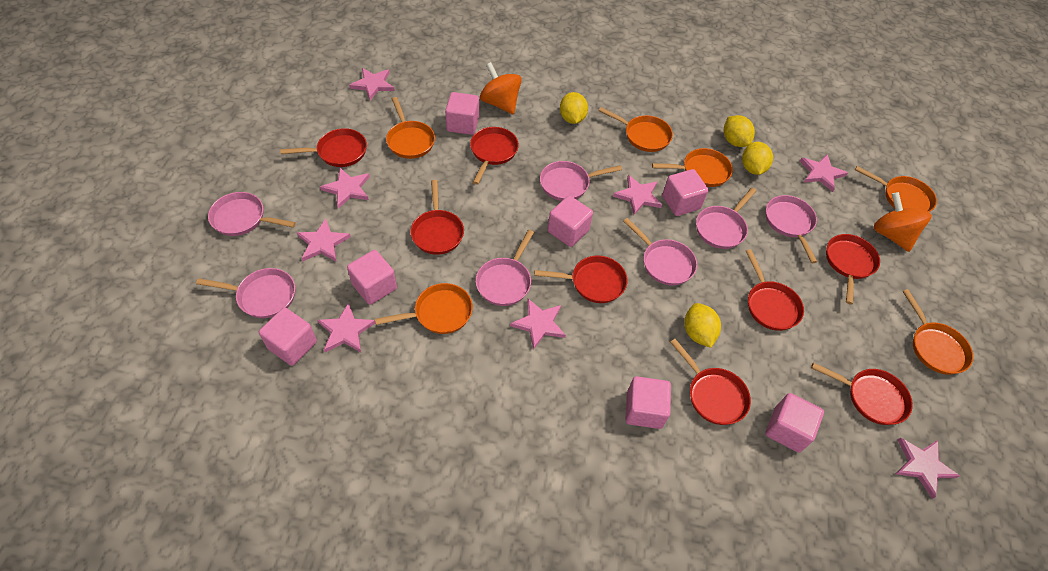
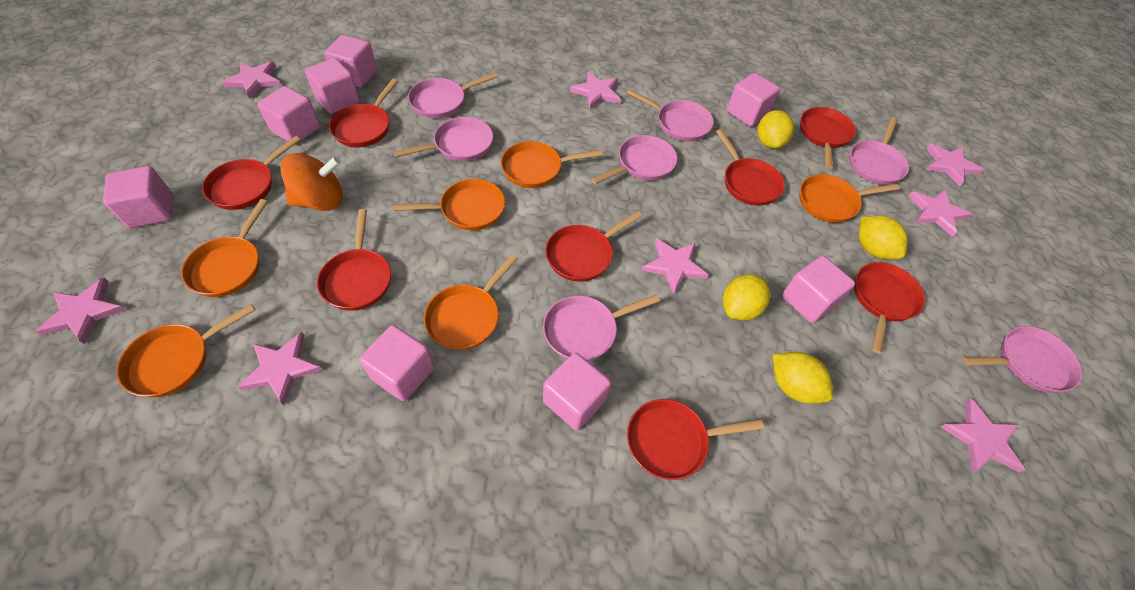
orange spinning top: [480,62,522,115] [873,192,932,252] = 2 -> [280,153,343,211] = 1
pink cube: [259,308,317,366] [347,250,397,305] [445,92,479,135] [548,196,593,247] [625,376,671,429] [662,169,708,216] [765,393,824,453] = 7 -> [103,166,173,228] [257,86,320,144] [305,58,360,114] [325,35,377,87] [359,325,435,401] [543,353,611,431] [727,73,780,127] [782,256,855,323] = 8

